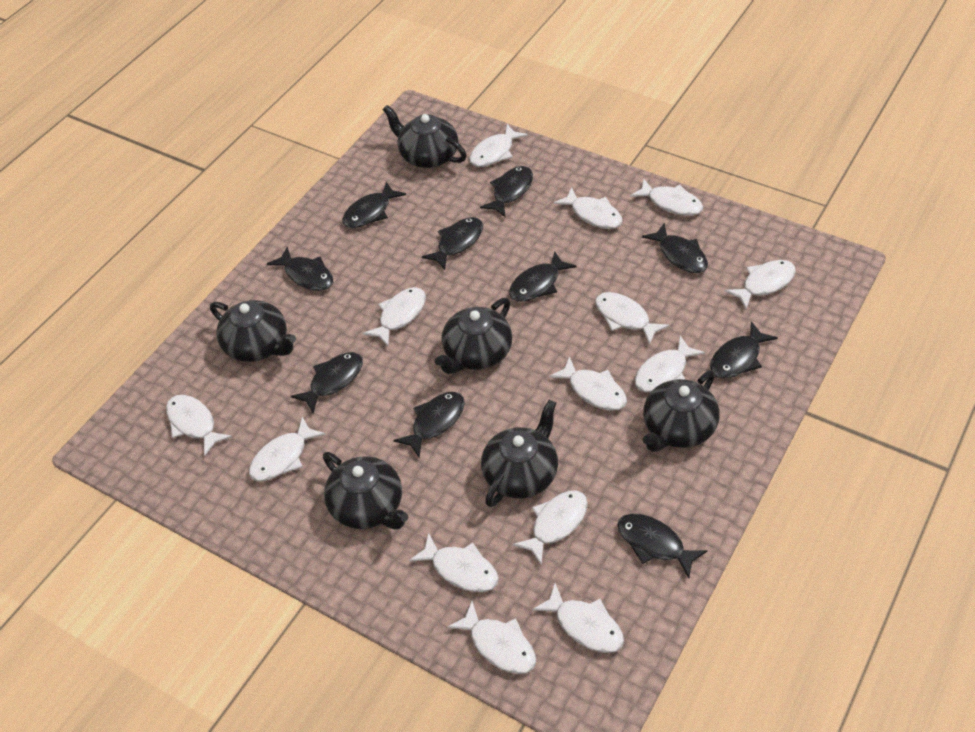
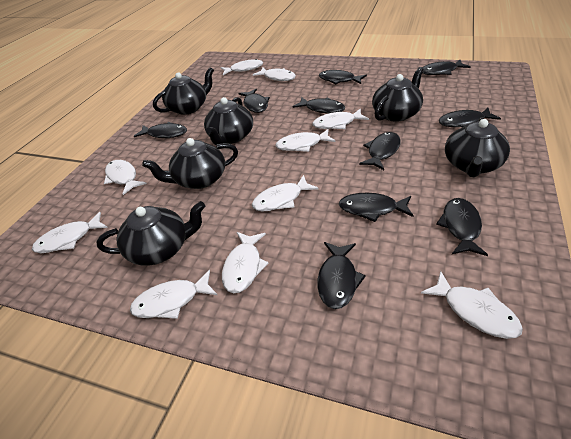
white fish: [166,395,232,456] [249,417,326,481] [363,287,426,346] [409,532,499,592] [447,601,536,674] [469,124,528,167] [513,490,588,565] [532,583,624,653] [549,356,627,411] [554,187,623,229] [595,292,669,345] [630,178,703,216] [635,336,705,392] [724,260,796,309] = 14 -> [32,212,108,253] [104,160,147,195] [130,270,217,319] [221,59,263,75] [222,232,269,293] [252,175,319,211] [253,68,296,81] [276,129,336,152] [312,109,369,129] [421,271,523,339] = 10

